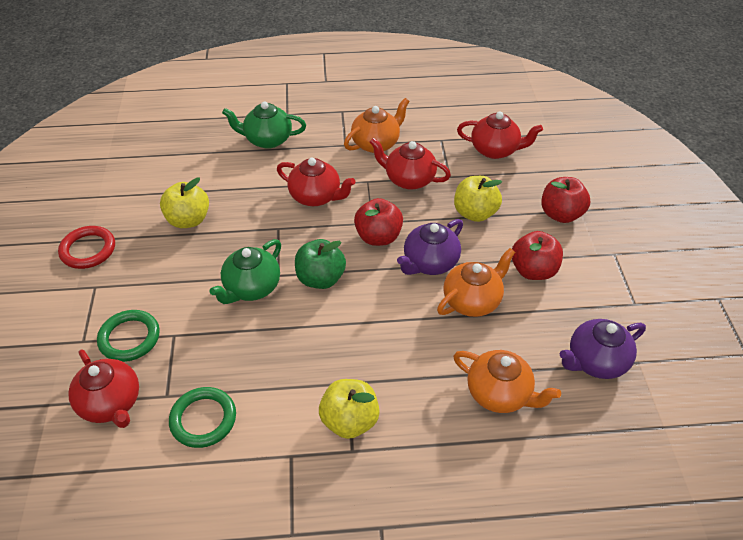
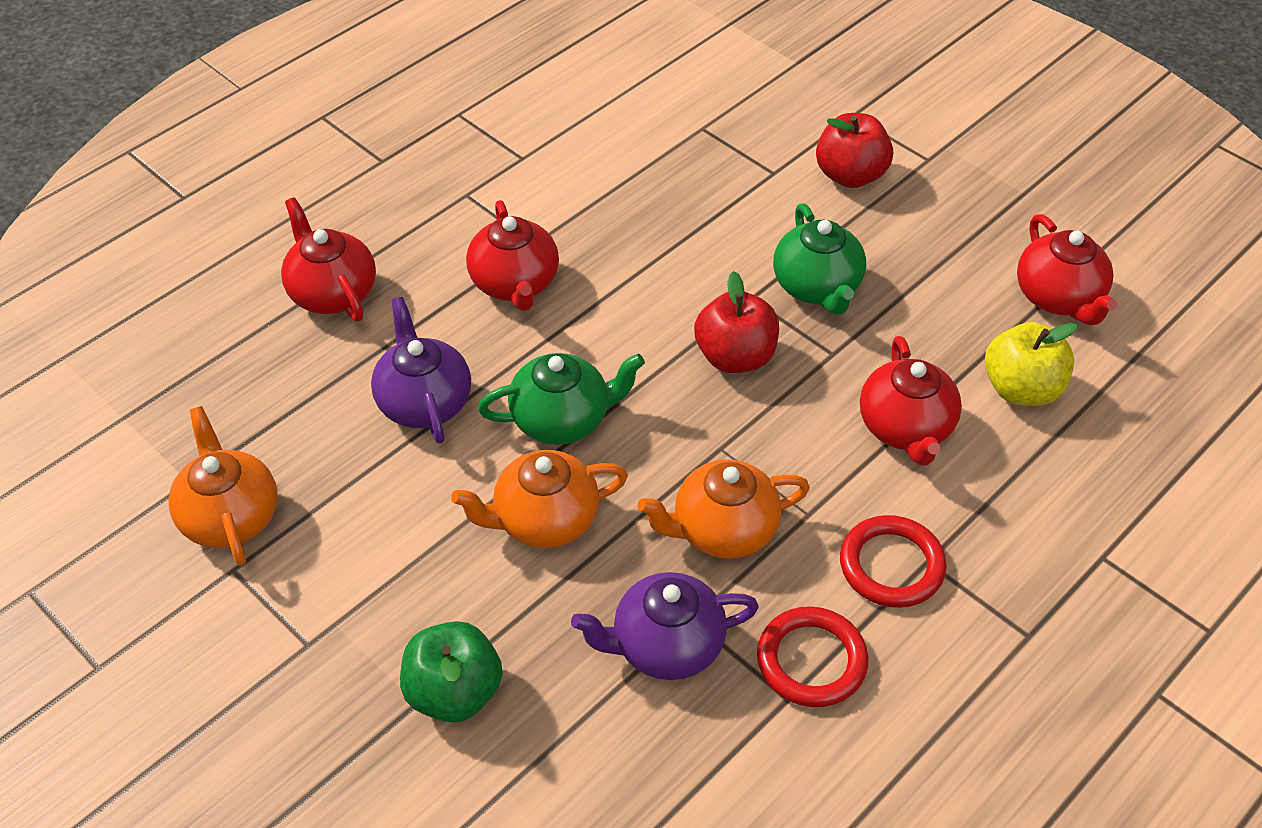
green ring: [97,310,160,362] [169,387,236,448] = 2 -> none = 0
red apple: [354,198,403,246] [512,231,563,280] [541,177,590,223] = 3 -> [694,271,779,373] [816,113,893,188] = 2
red ring: [58,226,115,269] = 1 -> [757,606,869,707] [840,515,947,608] = 2
yellow apple: [160,177,209,228] [319,379,380,439] [454,176,502,222] = 3 -> [985,322,1077,406] = 1

